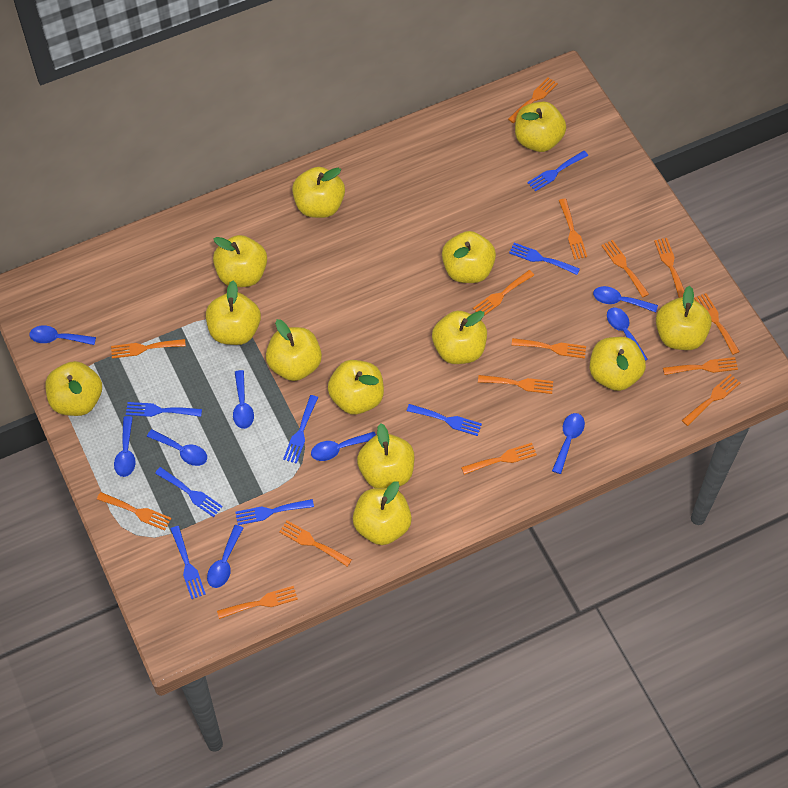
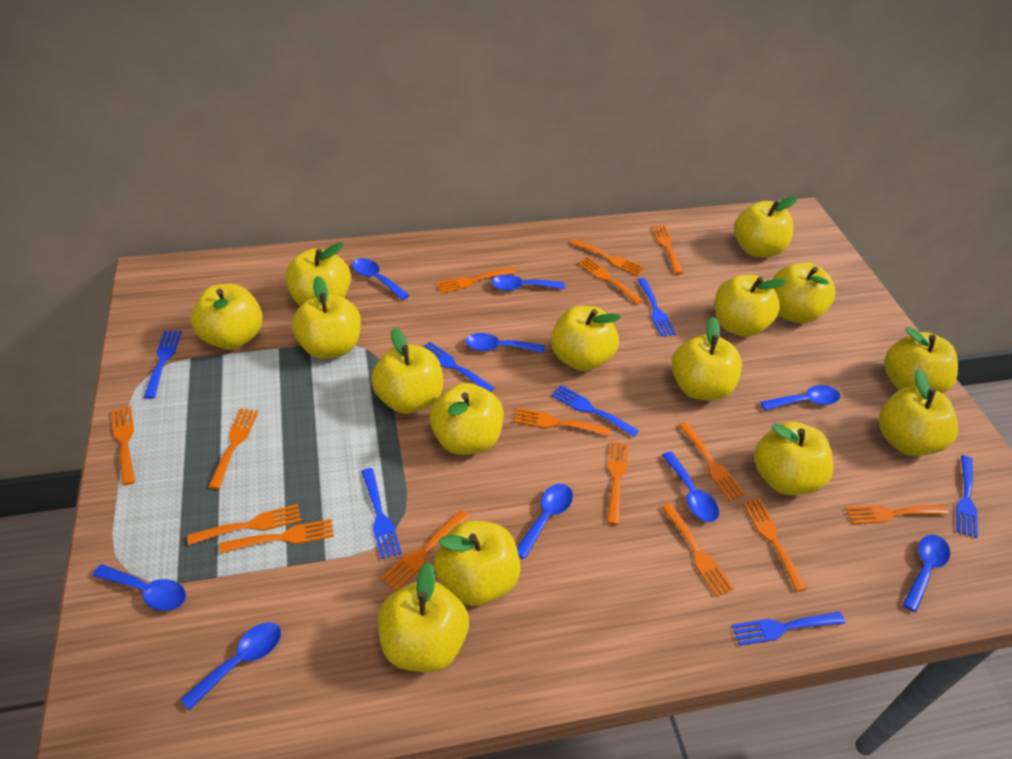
blue fork: [126,402,202,417] [155,467,223,517] [171,526,206,599] [235,499,314,525] [283,395,318,464] [407,404,482,436] [509,243,580,275] [527,151,588,192] = 8 -> [144,331,182,399] [361,468,402,559] [424,342,494,392] [552,385,639,437] [637,278,676,337] [731,612,845,646] [956,455,978,538] = 7
yellow apple: [45,361,102,416] [206,281,261,345] [213,235,267,287] [266,319,322,381] [292,167,345,218] [328,360,384,415] [353,481,412,545] [357,424,415,488] [432,311,487,364] [442,231,496,283] [515,102,566,152] [590,337,646,391] [656,286,712,350] = 13 -> [191,284,263,350] [285,242,351,306] [292,276,361,359] [371,328,443,413] [378,562,469,672] [429,383,504,455] [434,521,521,606] [551,306,621,371] [672,317,742,400] [715,275,787,337] [734,197,797,258] [754,422,833,495] [772,263,835,323] [879,369,958,456] [884,327,958,394] = 15

